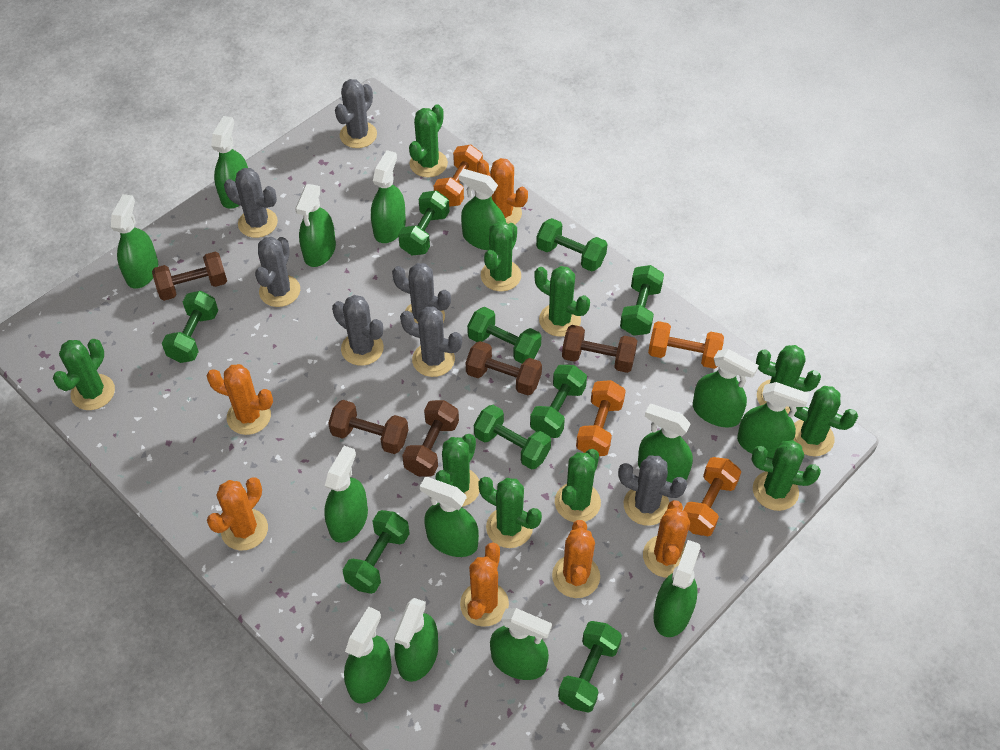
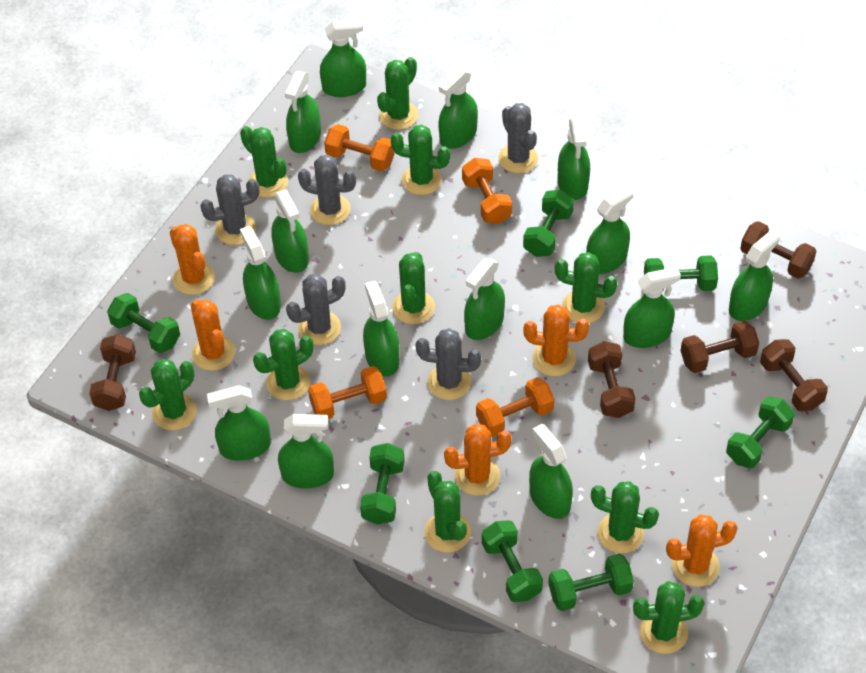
green dumbbell: [162,291,218,363] [343,510,410,594] [398,190,449,255] [467,307,542,364] [474,405,551,470] [530,365,587,438] [536,218,608,272] [558,621,622,713] [620,265,664,336] = 9 -> [107,293,180,353] [360,443,405,524] [482,520,543,602] [523,190,574,257] [548,554,634,611] [644,255,718,291] [726,396,795,468] = 7
grey cactus: [224,168,278,238] [255,237,300,307] [332,295,384,366] [335,79,377,148] [392,263,451,323] [400,306,462,377] [618,455,687,526] = 7 -> [200,175,260,245] [286,274,346,345] [298,155,356,225] [416,328,481,400] [498,103,538,173] = 5
orange cactus: [207,364,273,435] [207,477,268,551] [460,542,509,627] [477,158,528,224] [552,520,600,598] [643,500,690,578] = 6 -> [170,224,215,295] [191,299,235,371] [444,424,512,496] [523,305,589,376] [666,514,737,587] = 5

